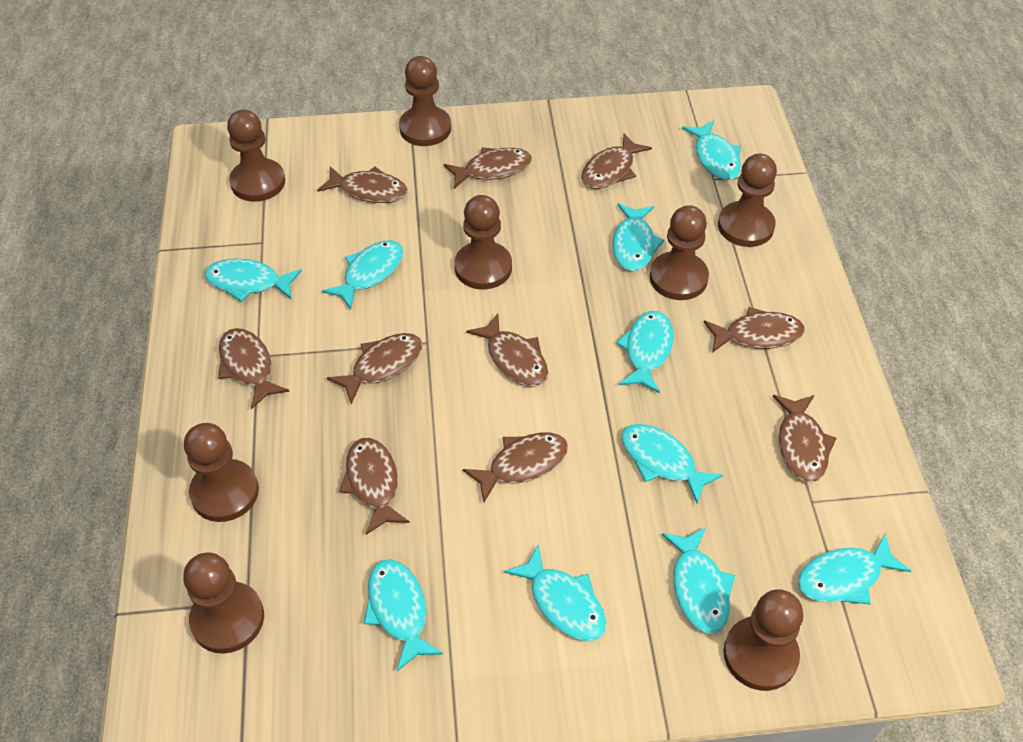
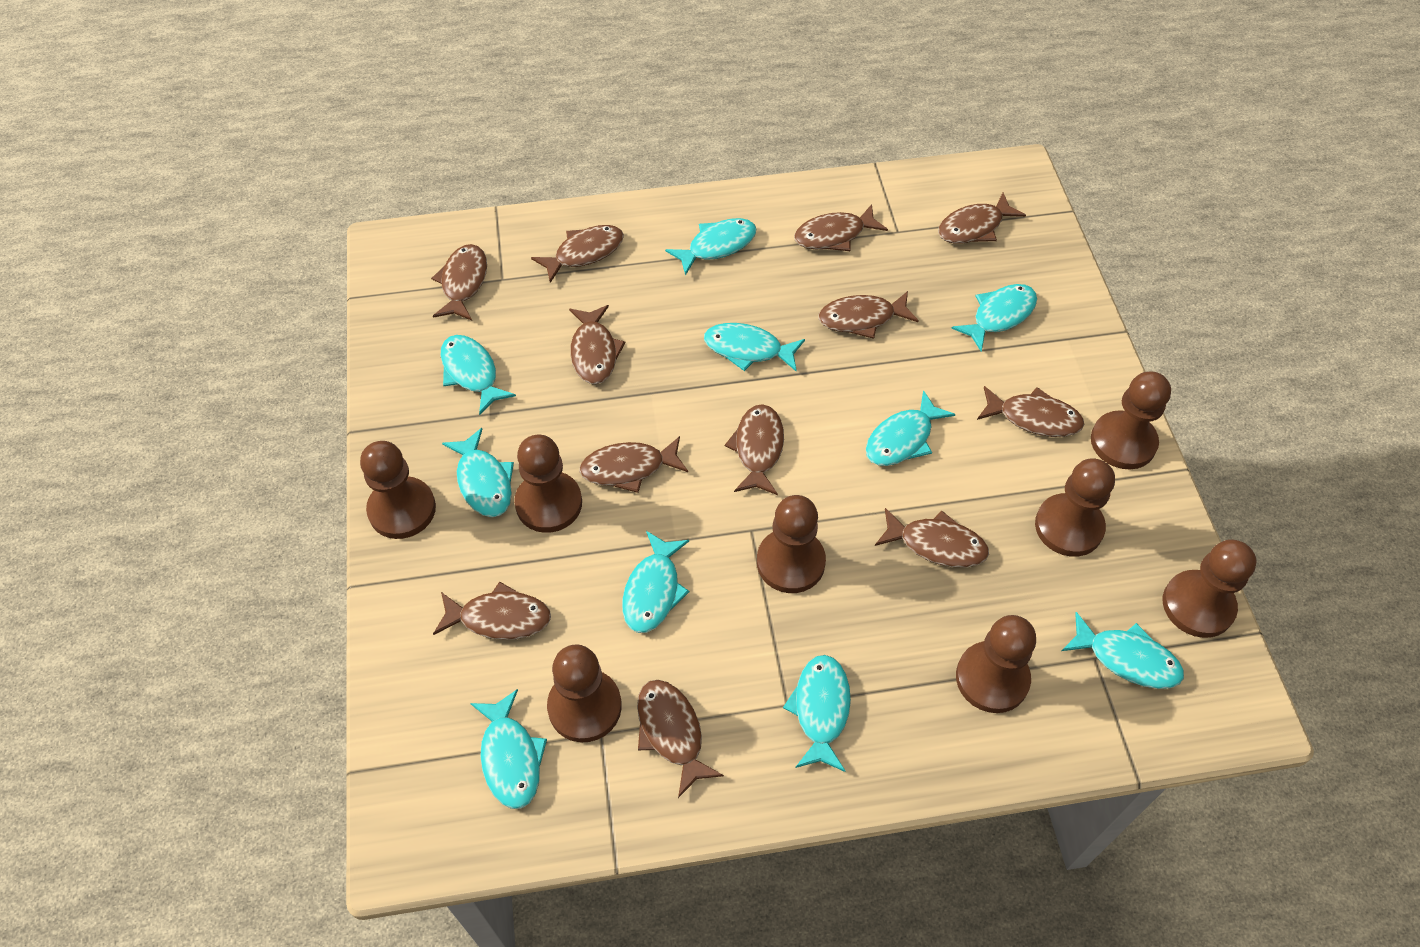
brown fish: [218,328,290,409] [317,166,408,203] [327,333,422,404] [339,438,410,535] [444,147,532,189] [463,433,568,503] [466,313,548,387] [581,133,652,189] [704,307,805,353] [773,395,837,483] = 10 -> [431,244,487,320] [433,581,551,640] [531,225,624,283] [569,305,626,384] [579,436,688,493] [637,680,724,798] [725,404,784,495] [794,204,888,251] [818,291,919,339] [875,508,989,567] [938,193,1026,243] [977,386,1084,437] = 12

